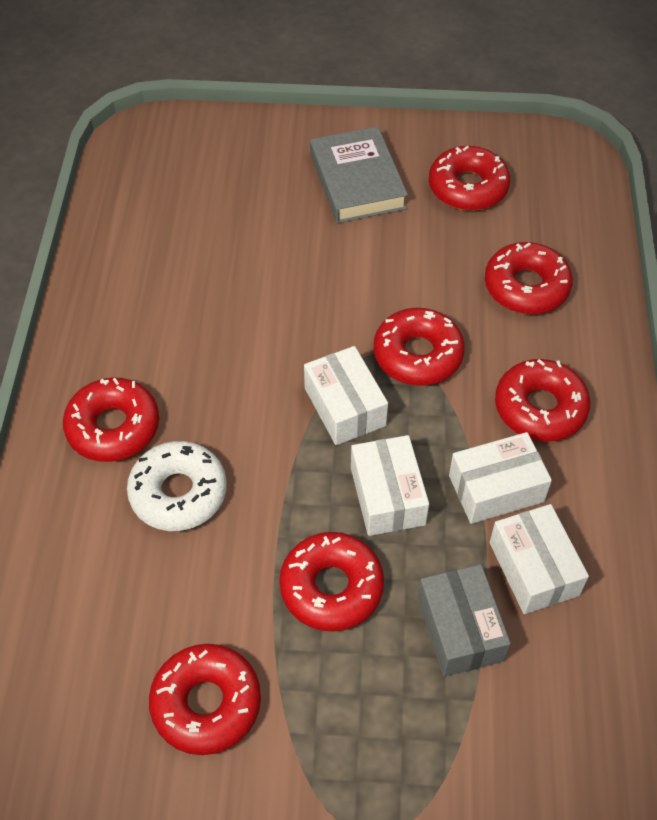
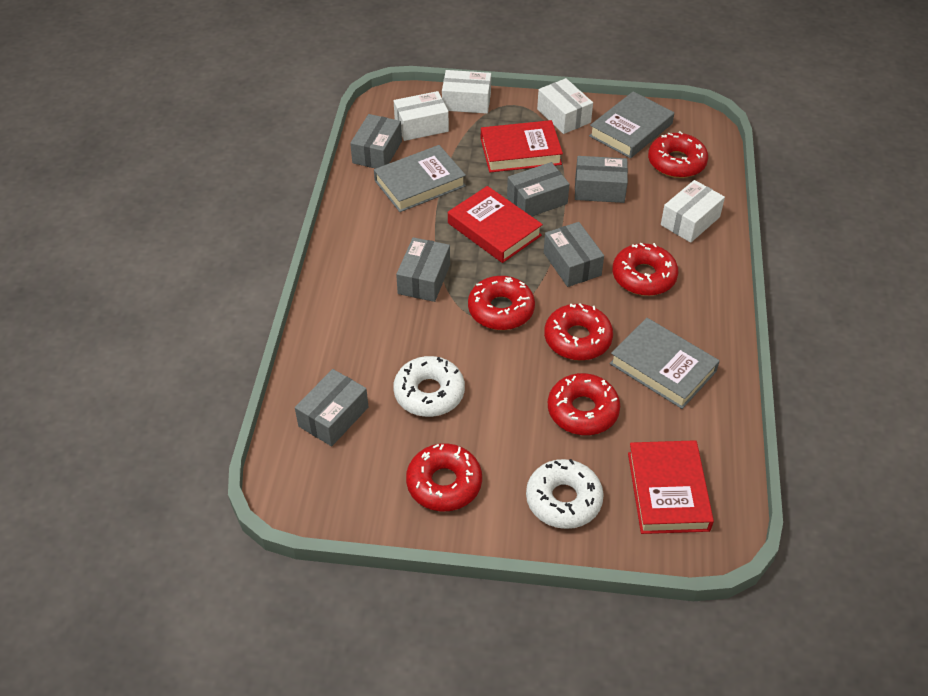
grey book: [310,126,408,223] = 1 -> [374,145,466,212] [589,92,674,158] [610,318,720,409] = 3
grey box: [418,564,511,677] = 1 -> [295,369,368,446] [350,114,402,169] [396,237,450,302] [507,162,570,216] [544,222,604,287] [575,156,628,203] = 6
red book: none = 0 -> [448,186,543,263] [481,120,563,172] [628,440,714,534] = 3
red donut: [63,377,159,462] [149,644,261,755] [279,532,384,632] [374,308,465,386] [429,146,510,211] [485,242,573,314] [495,359,590,442] = 7 -> [406,443,482,511] [468,276,535,330] [544,303,613,361] [548,373,620,435] [613,243,678,296] [648,131,708,178] = 6
white donut: [127,441,227,531] = 1 -> [393,356,465,417] [526,459,604,529] = 2

